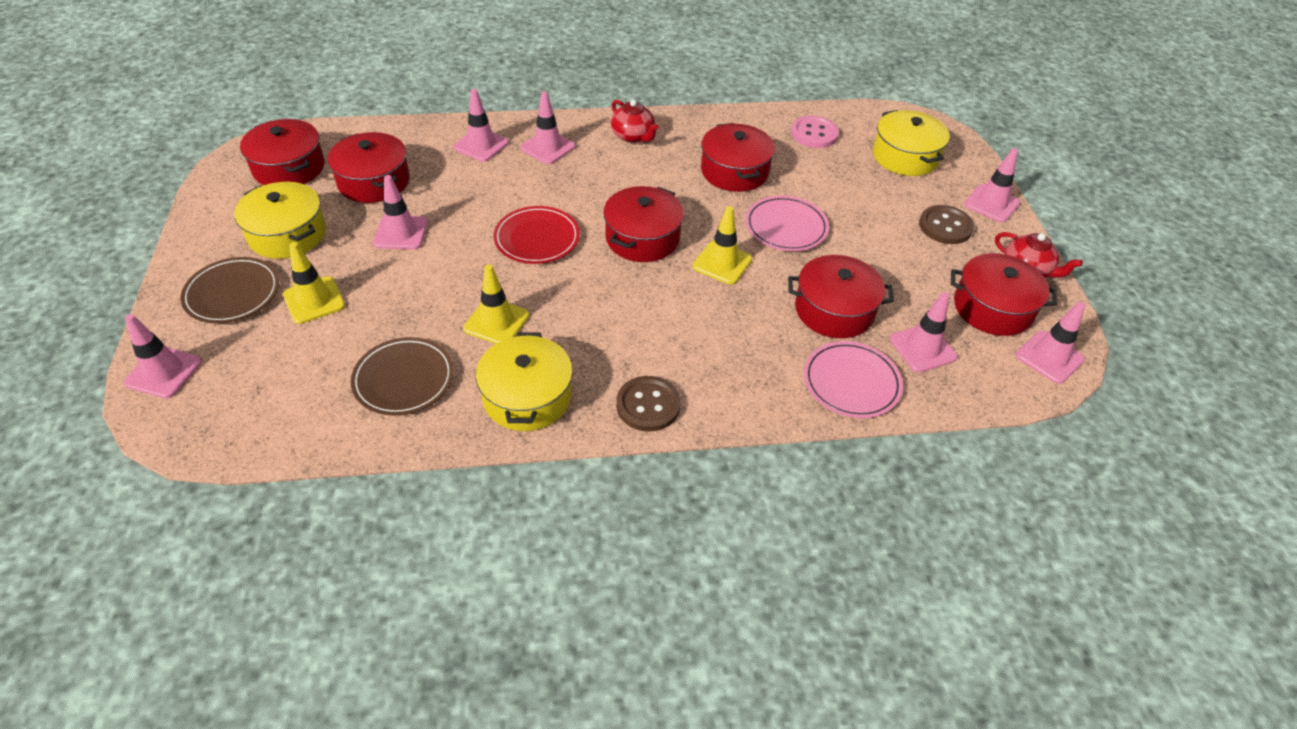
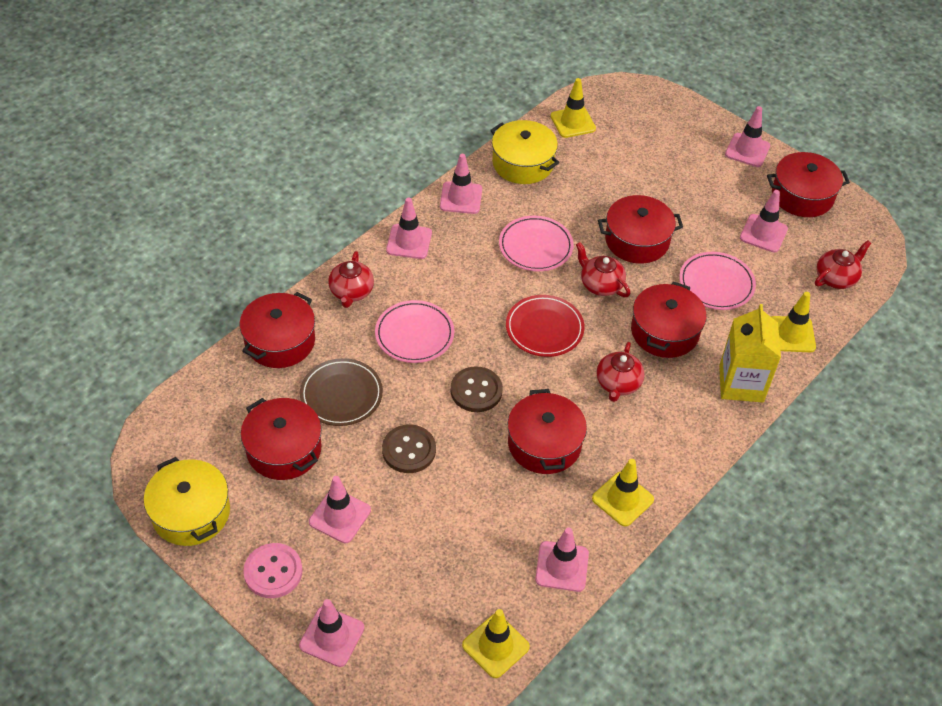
brown plate: [180,257,279,323] [351,337,454,415] = 2 -> [300,358,383,426] = 1
pink plate: [745,196,829,251] [804,341,903,418] = 2 -> [375,300,454,363] [499,216,574,271] [679,252,756,310] = 3
red teapot: [611,100,659,143] [995,232,1083,277] = 2 -> [328,251,374,308] [576,242,630,297] [597,342,645,402] [815,240,871,289] = 4
yellow carton: none = 0 -> [719,304,781,403] = 1
yellow pot: [234,182,326,259] [476,332,573,431] [873,110,950,176] = 3 -> [144,457,230,546] [490,120,560,184] = 2
yellow traffic cone: [283,242,345,324] [463,264,529,344] [693,206,752,284] = 3 -> [462,609,530,678] [551,78,596,138] [592,459,654,527] [771,292,816,352] = 4

